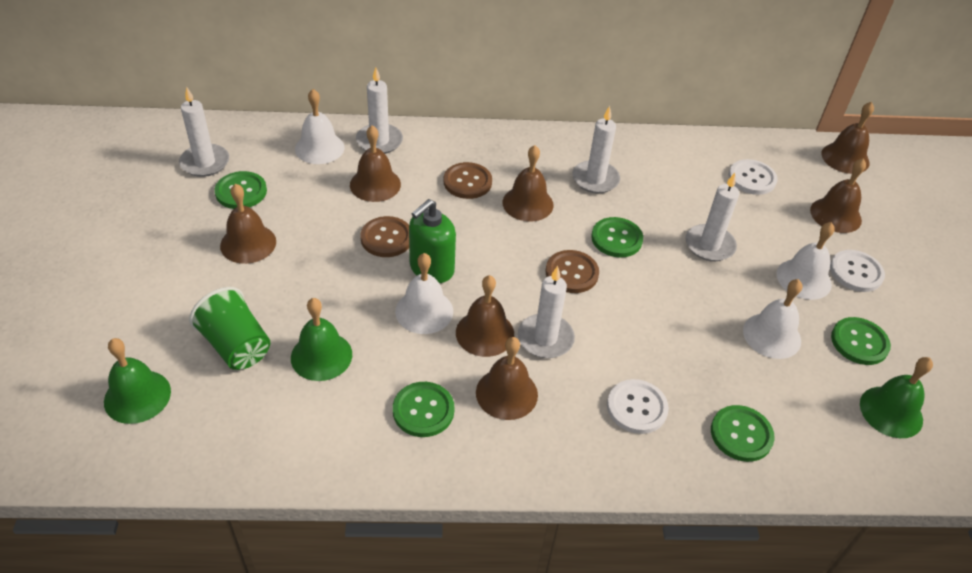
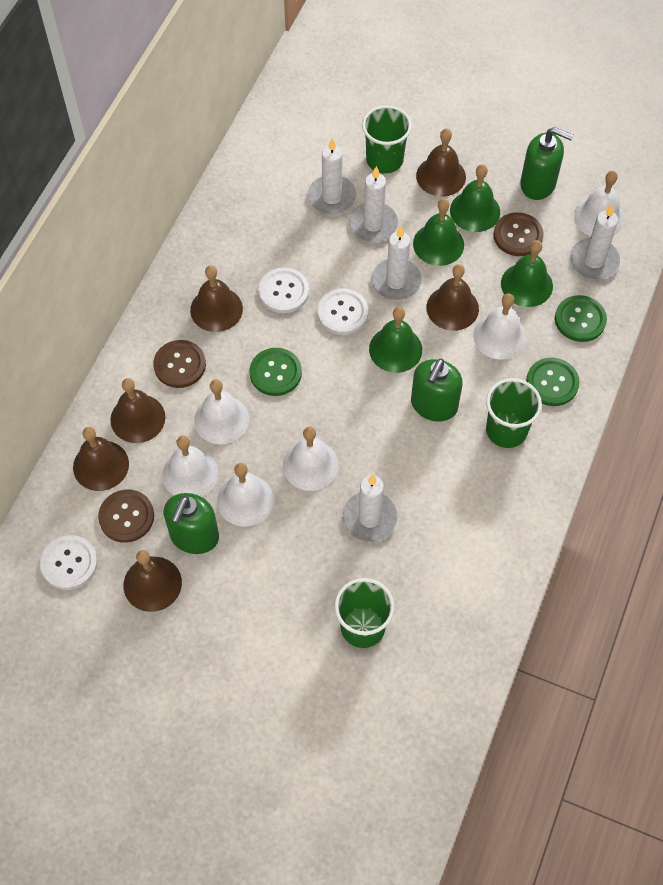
brown bell: [220,184,276,264] [350,125,401,202] [456,275,514,357] [476,337,538,420] [503,145,554,222] [810,158,866,233] [821,102,874,174] = 7 -> [73,427,129,491] [110,378,165,443] [124,550,182,612] [190,265,243,332] [416,129,466,197] [426,264,479,331] = 6
green bell: [104,338,171,424] [291,298,352,381] [860,357,933,438] = 3 -> [369,307,422,373] [413,198,464,266] [450,164,500,232] [501,240,553,307] = 4
green button: [214,171,267,209] [393,382,455,437] [591,217,643,257] [711,405,775,462] [831,317,891,365] = 5 -> [250,348,302,396] [526,358,580,406] [555,295,607,342] = 3
green cup: [189,287,270,370] = 1 -> [334,578,394,648] [362,105,412,174] [486,378,542,448] = 3
green soap dispenser: [409,199,456,283] = 1 -> [164,493,219,554] [411,359,463,422] [520,127,573,200] = 3
white bell: [295,89,344,164] [395,253,453,334] [743,279,802,359] [777,222,834,300] = 4 -> [162,436,218,497] [194,379,249,444] [217,463,274,527] [283,427,339,491] [473,293,527,360] [574,171,625,236] = 6

